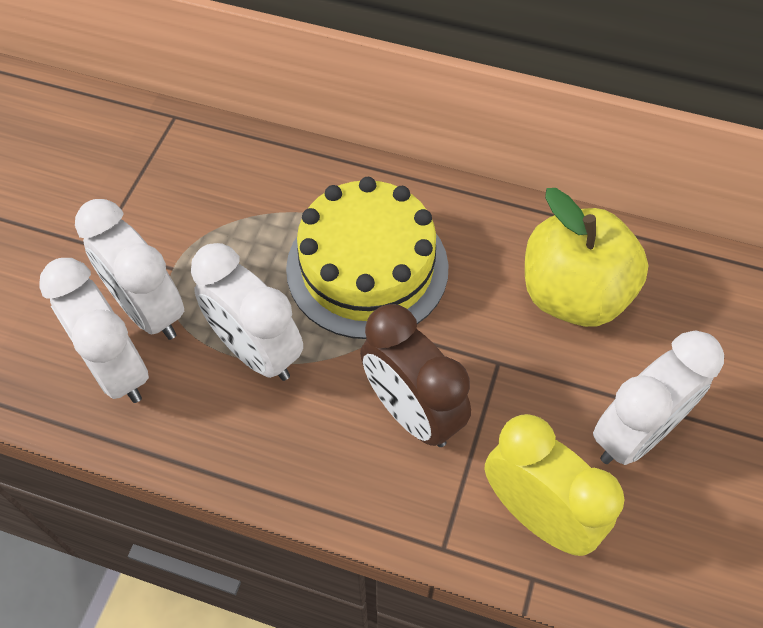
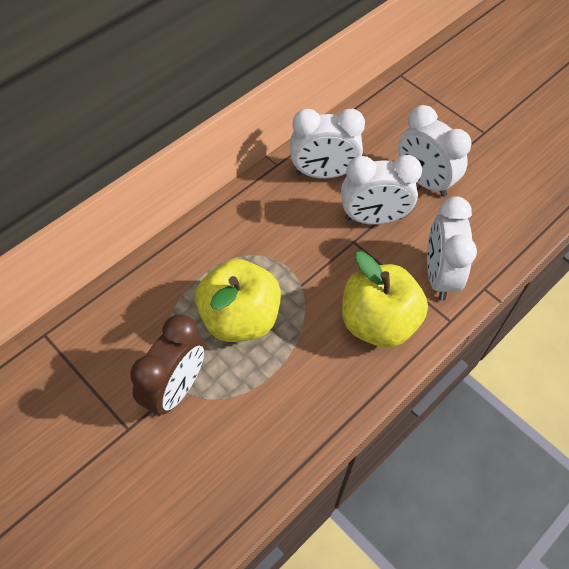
yellow apple: [525,188,649,327] = 1 -> [195,259,281,342] [342,251,428,348] = 2
yellow cake: [286,177,449,339] = 1 -> none = 0
yellow clock: [485,414,624,556] = 1 -> none = 0

